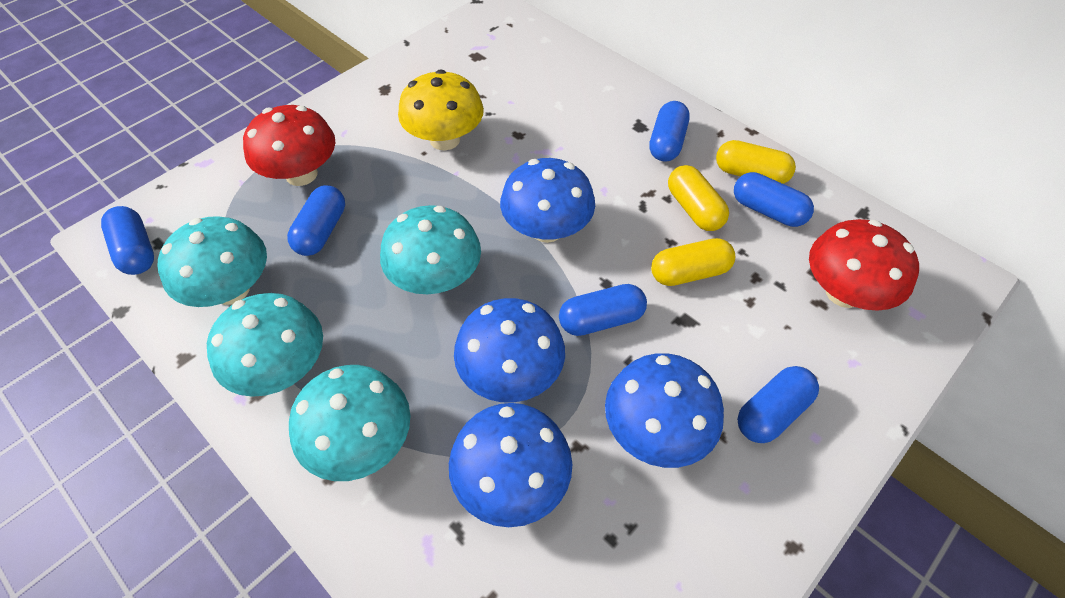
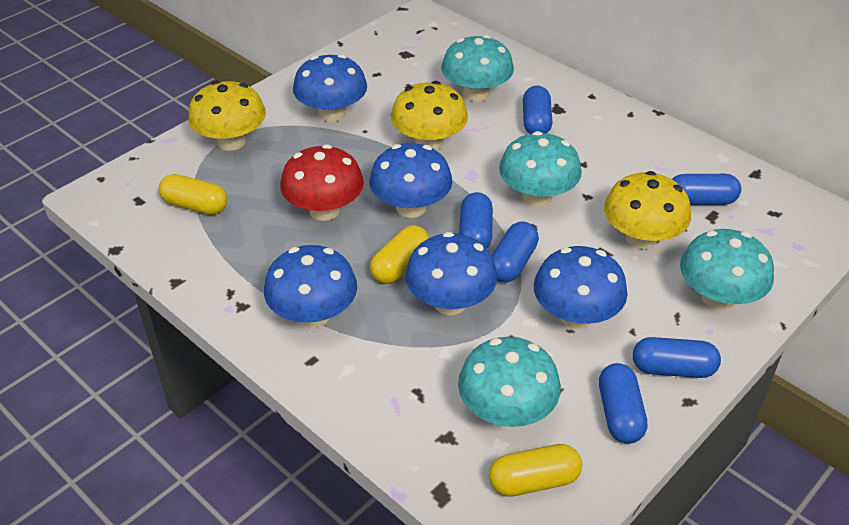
blue mushroom: [449,403,572,527] [454,298,565,403] [500,158,595,243] [605,353,724,468] = 4 -> [264,245,357,328] [293,54,367,122] [369,143,452,218] [405,232,497,315] [534,246,628,329] = 5
red mushroom: [243,105,336,186] [809,219,919,311] = 2 -> [280,144,364,221] = 1
yellow mushroom: [398,69,484,150] = 1 -> [188,81,266,151] [391,81,468,151] [604,171,691,250] = 3

